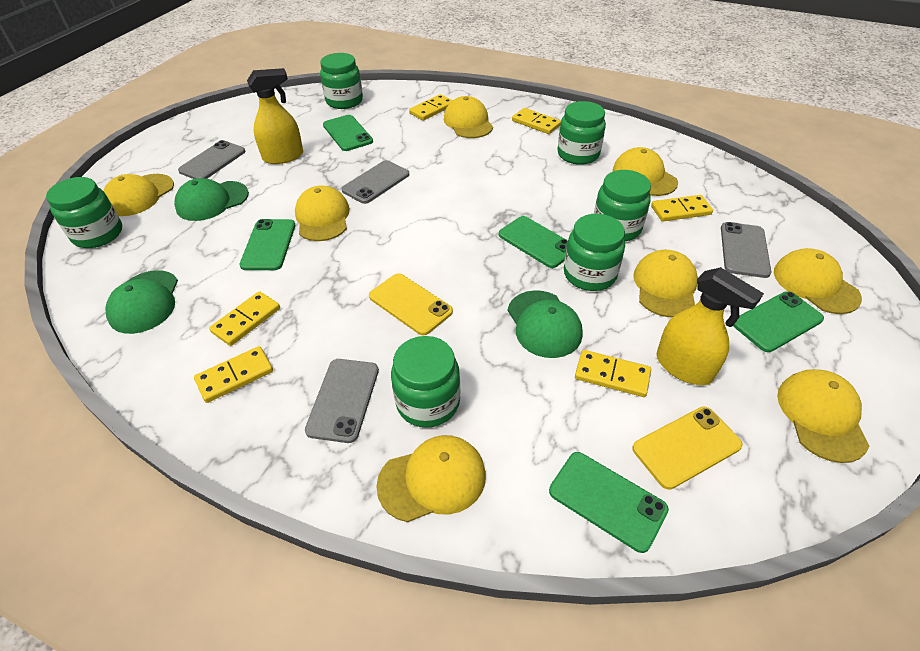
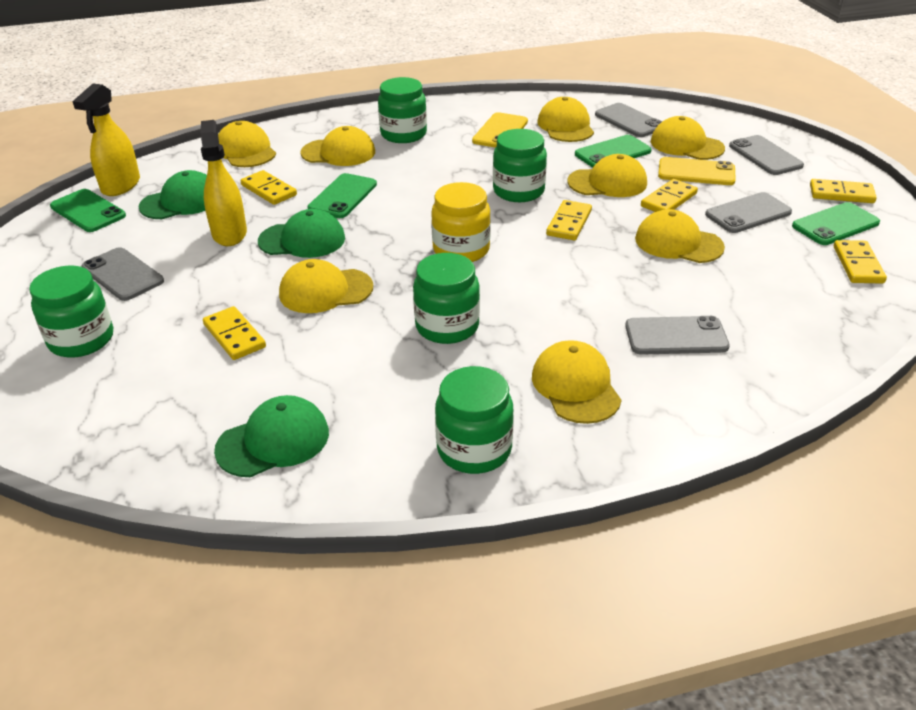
green jar: [46,177,122,248] [320,53,363,109] [391,336,460,428] [557,101,606,165] [564,214,625,291] [594,170,651,241] = 6 -> [29,266,113,358] [378,77,427,143] [413,253,480,344] [435,366,514,474] [493,129,547,202] = 5
green phone: [239,219,295,270] [323,115,373,151] [499,216,568,268] [549,452,669,553] [733,291,824,352] = 5 -> [50,189,126,232] [307,173,377,218] [575,135,651,168] [792,202,880,245] = 4
grey phone: [178,140,245,179] [305,359,379,443] [341,160,409,204] [721,222,771,278] = 4 -> [81,247,164,301] [595,103,662,137] [625,316,730,355] [705,192,792,233] [729,135,804,175] = 5
yellow jar: none = 0 -> [431,182,491,262] = 1

